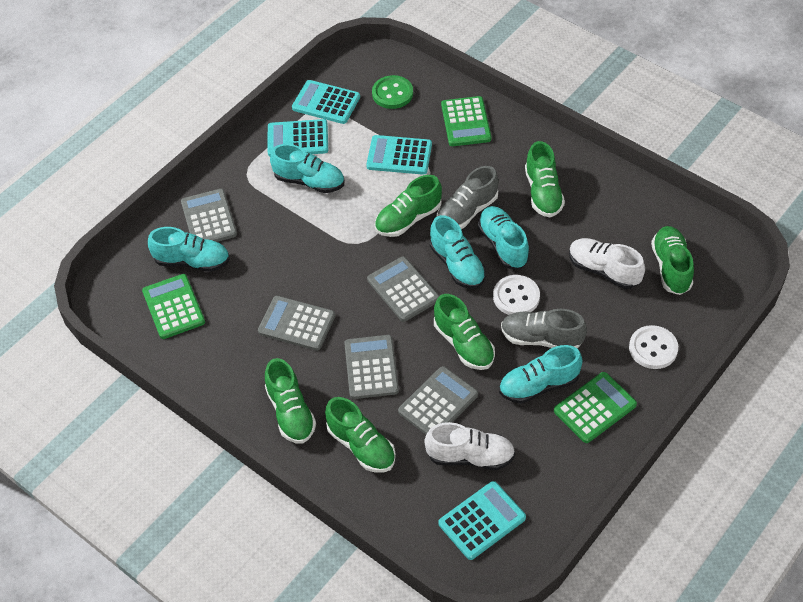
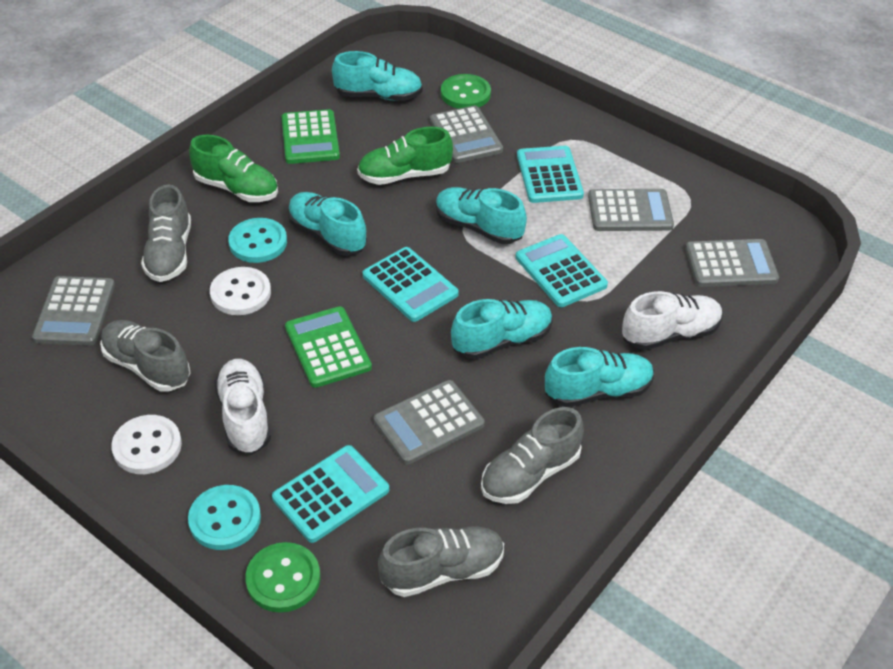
green button: [372,75,413,109] = 1 -> [245,542,320,613] [441,74,491,109] = 2
green calculator: [142,274,205,339] [441,96,491,146] [554,372,637,443] = 3 -> [281,109,340,164] [285,306,372,388] = 2
green shoe: [265,358,316,444] [325,397,396,473] [375,175,442,237] [434,294,495,370] [525,141,565,217] [651,226,694,295] = 6 -> [189,135,278,202] [357,127,453,185] = 2
grey shoe: [436,166,499,230] [501,309,587,349] = 2 -> [100,320,191,392] [141,185,191,282] [378,526,504,597] [481,407,584,504] = 4
turquoise button: none = 0 -> [188,485,261,550] [228,218,287,263] = 2

